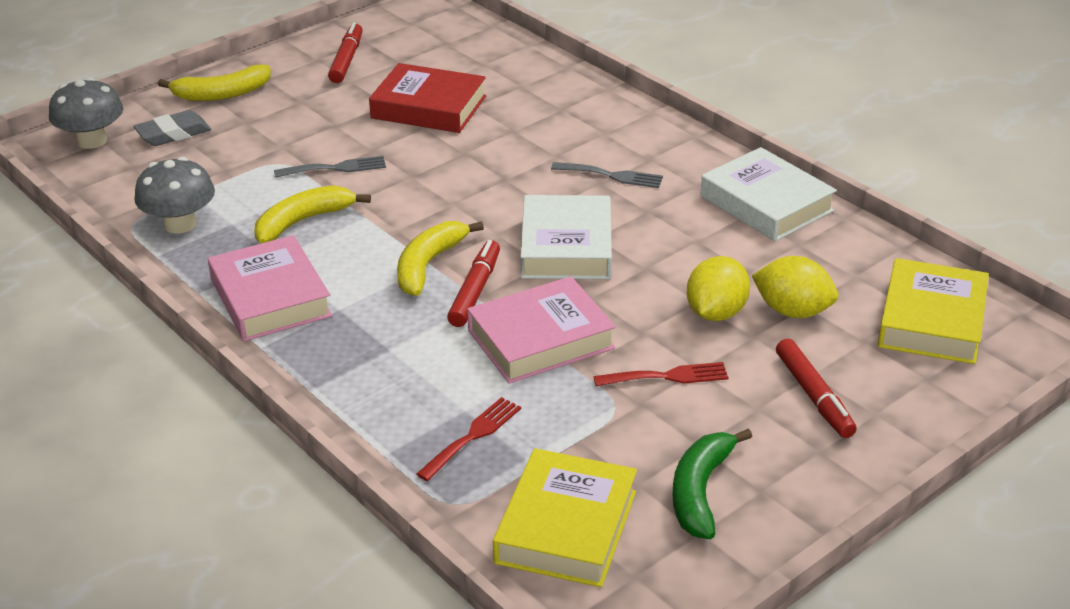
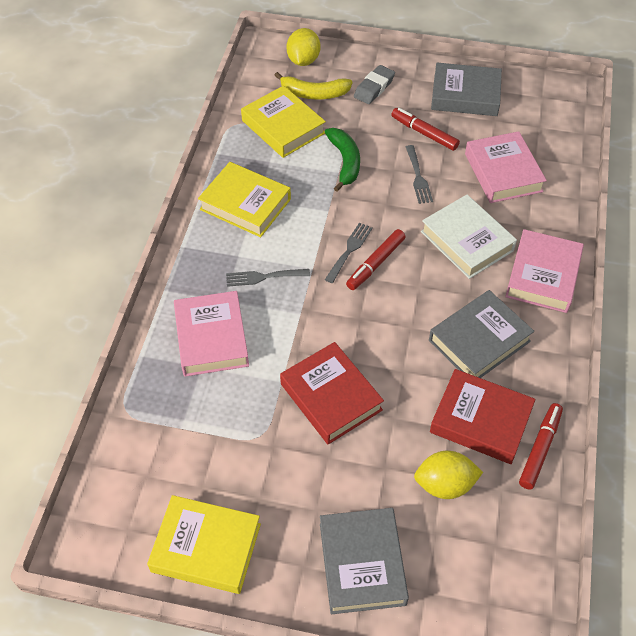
grey book: none = 0 -> [320,508,409,614] [429,290,534,378] [431,63,502,116] = 3
grey fork: [274,156,386,178] [551,162,663,188] = 2 -> [226,269,310,287] [325,222,373,283] [406,145,433,204] = 3
grey mushroom: [49,77,123,149] [134,157,215,234] = 2 -> none = 0
pink book: [208,235,333,341] [467,276,616,384] = 2 -> [174,291,249,377] [465,131,547,203] [505,229,584,313] = 3
red book: [369,63,486,133] = 1 -> [280,342,384,444] [430,369,535,464] = 2
red fork: [416,397,521,481] [594,362,729,386] = 2 -> none = 0
white book: [520,195,612,279] [701,147,837,241] = 2 -> [421,194,517,279] = 1
yellow banana: [158,65,271,101] [254,185,371,243] [397,221,484,296] = 3 -> [274,72,353,99] = 1
yellow book: [493,448,637,587] [878,258,989,364] = 2 -> [147,495,261,594] [198,162,291,237] [241,85,326,158] = 3

